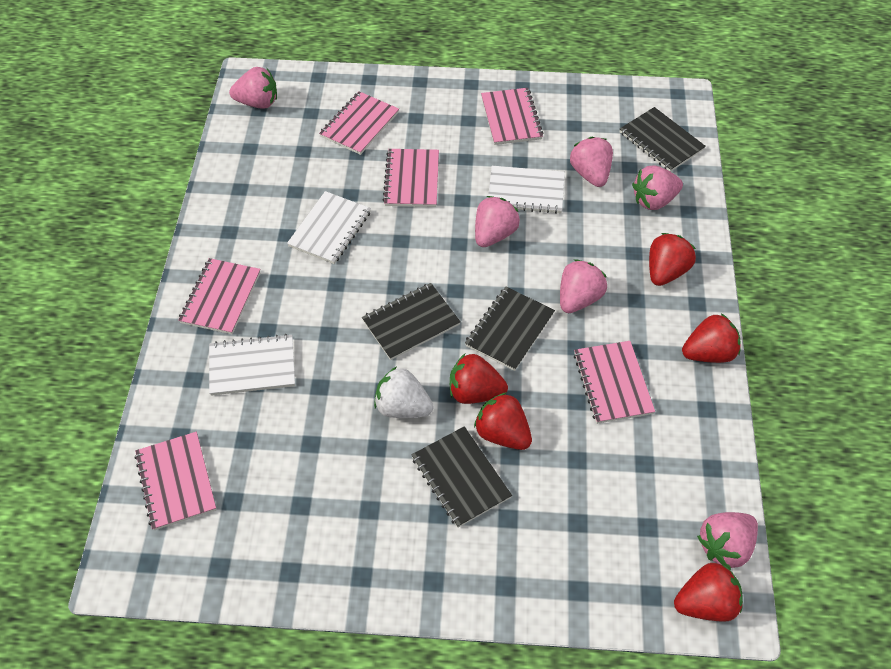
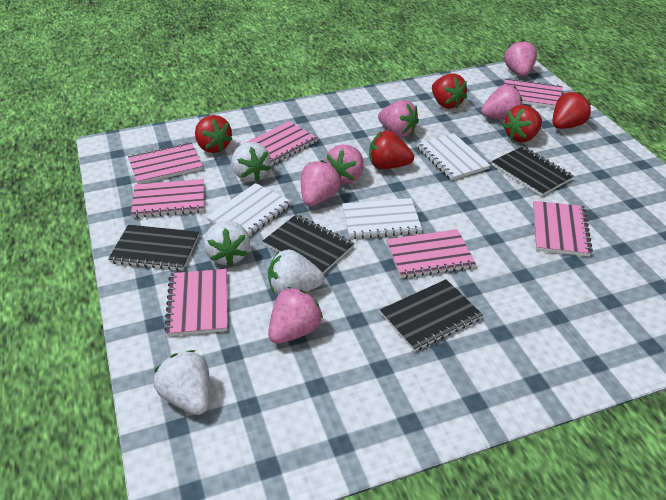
pink notebook: [135,432,217,530] [178,258,261,334] [319,91,399,155] [383,149,439,207] [481,88,544,145] [574,341,655,424] = 6 -> [128,142,203,184] [131,179,204,218] [164,269,227,336] [241,121,318,166] [386,229,476,278] [504,78,562,108] [533,201,593,257] = 7
white strawberry: [374,367,434,418] = 1 -> [154,350,210,415] [204,221,250,266] [232,142,271,182] [268,249,324,295] = 4

